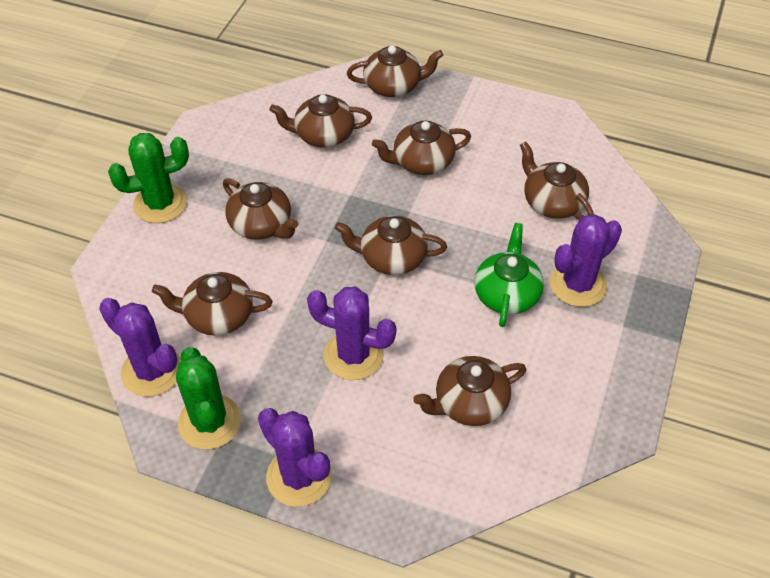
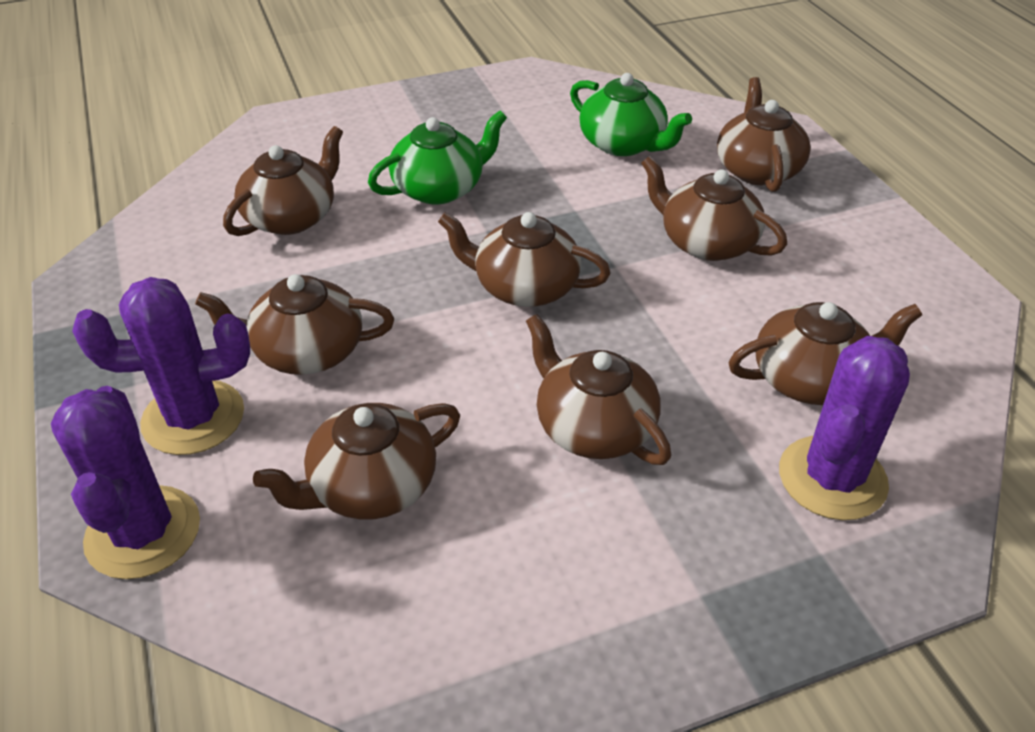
green cactus: [108,133,189,223] [176,347,241,449] = 2 -> none = 0
green teapot: [474,223,544,327] = 1 -> [368,110,507,204] [570,73,692,156] = 2
purple cactus: [99,298,181,397] [258,408,332,507] [307,287,396,380] [550,214,622,307] = 4 -> [51,386,200,579] [72,277,250,455] [779,336,910,520] = 3

